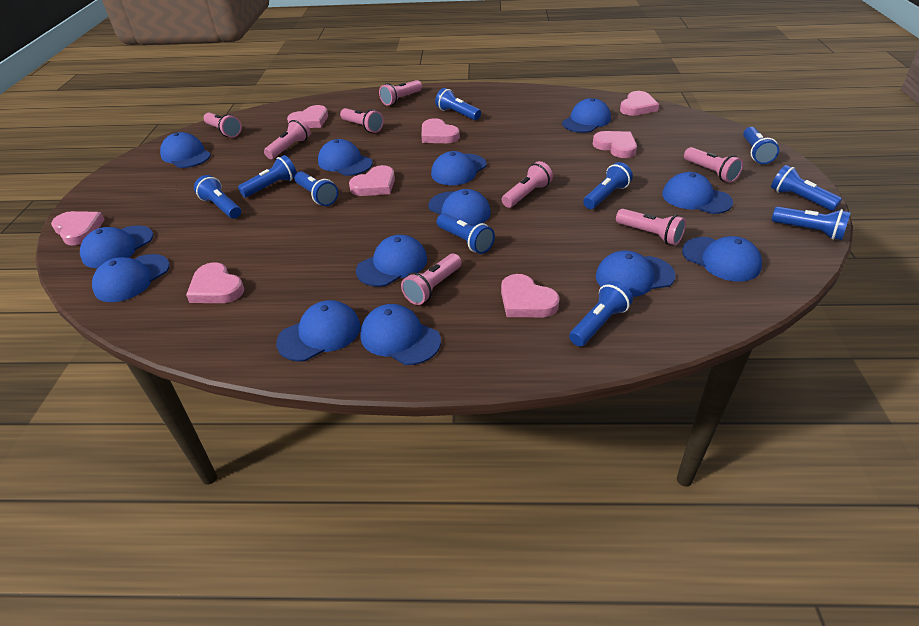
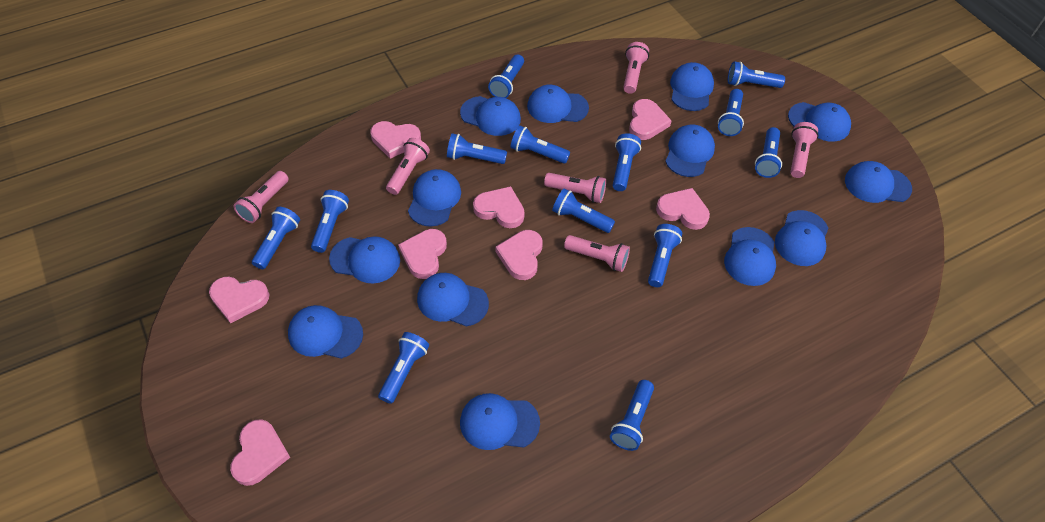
blue flashlight: [194,175,241,219] [238,155,297,197] [295,171,338,206] [435,88,481,120] [437,213,495,254] [569,281,633,346] [583,162,633,209] [743,127,779,164] [771,165,842,211] [772,207,851,240] = 10 -> [252,207,300,269] [311,190,349,253] [378,332,429,404] [447,133,507,164] [488,54,524,98] [510,125,570,164] [552,189,615,233] [610,380,654,451] [613,133,641,191] [648,224,682,287] [718,89,744,136] [728,61,785,88] [755,127,782,178] = 13
pink flashlight: [204,112,242,138] [264,118,310,159] [340,108,384,133] [379,80,422,106] [401,254,462,305] [502,161,553,208] [616,209,686,245] [684,147,743,183] = 8 -> [234,171,289,223] [386,138,430,195] [544,173,606,203] [564,235,630,272] [623,42,649,94] [790,122,818,178] = 6

